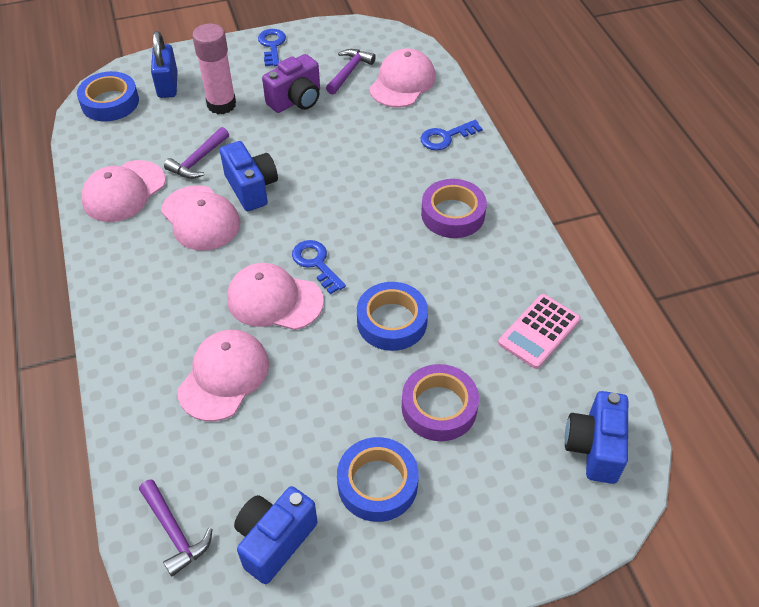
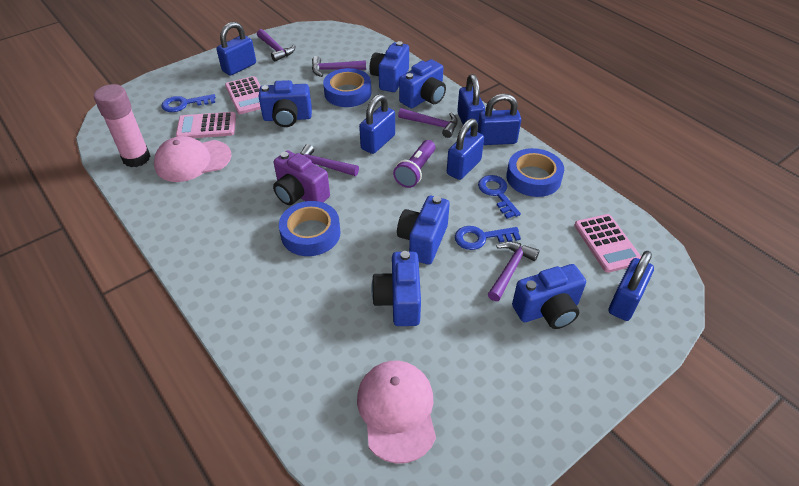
blue camera: [220,141,278,211] [234,486,318,584] [565,391,628,484] = 3 -> [259,80,312,127] [369,41,409,92] [371,251,421,326] [397,196,450,265] [399,59,446,108] [512,264,586,329] = 6
blue padlock: [151,31,178,98] = 1 -> [216,22,256,76] [359,94,395,154] [447,119,484,180] [457,74,485,131] [478,94,521,145] [609,251,654,321] = 6
pink calculator: [498,294,581,369] = 1 -> [176,112,236,138] [225,76,261,114] [574,214,641,273] = 3
pink cap: [81,160,166,222] [161,185,240,250] [177,330,269,422] [227,263,324,330] [369,48,436,108] = 5 -> [154,136,231,182] [357,361,436,464] = 2
purple flashlight: none = 0 -> [393,140,435,188] = 1
purple hammer: [139,479,213,577] [164,127,229,179] [326,49,376,95] = 3 -> [257,29,296,62] [300,144,359,176] [312,56,366,77] [398,108,458,138] [488,241,540,301] = 5
purple tape: [402,364,479,441] [421,179,487,238] = 2 -> none = 0

